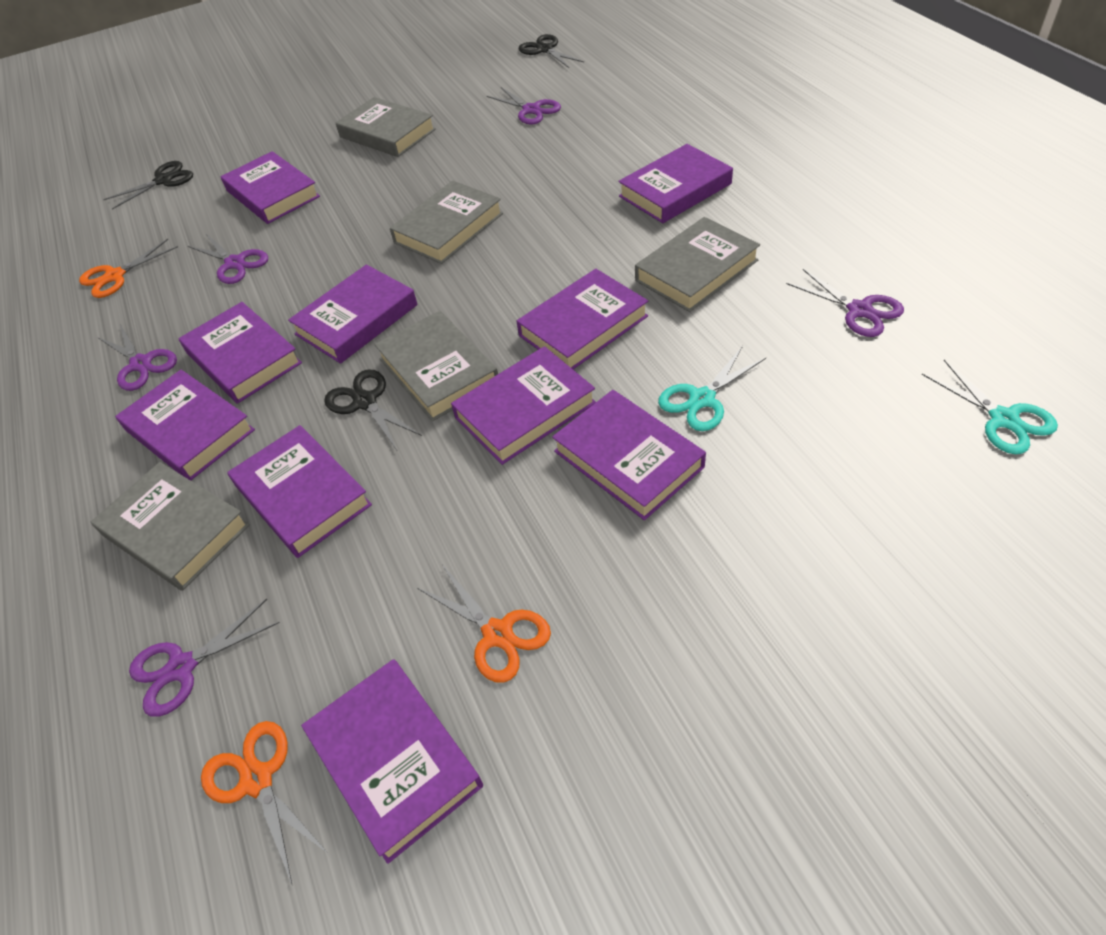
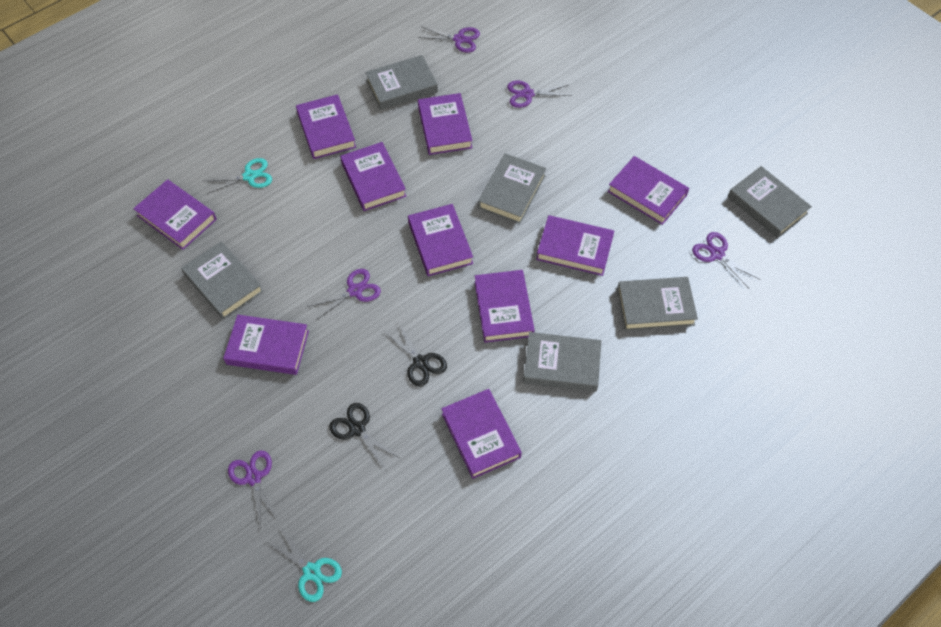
black scissors: [103,161,193,210] [324,369,422,450] [519,34,584,68] = 3 -> [329,403,400,470] [384,323,447,387] = 2
grey book: [91,462,250,591] [336,97,436,157] [374,311,498,421] [390,181,503,264] [635,217,760,312] = 5 -> [181,241,263,320] [365,55,438,110] [478,153,546,224] [523,332,601,392] [617,277,698,331] [728,166,812,238] = 6
orange scissors: [79,239,178,298] [201,721,329,884] [417,566,551,683] = 3 -> none = 0

